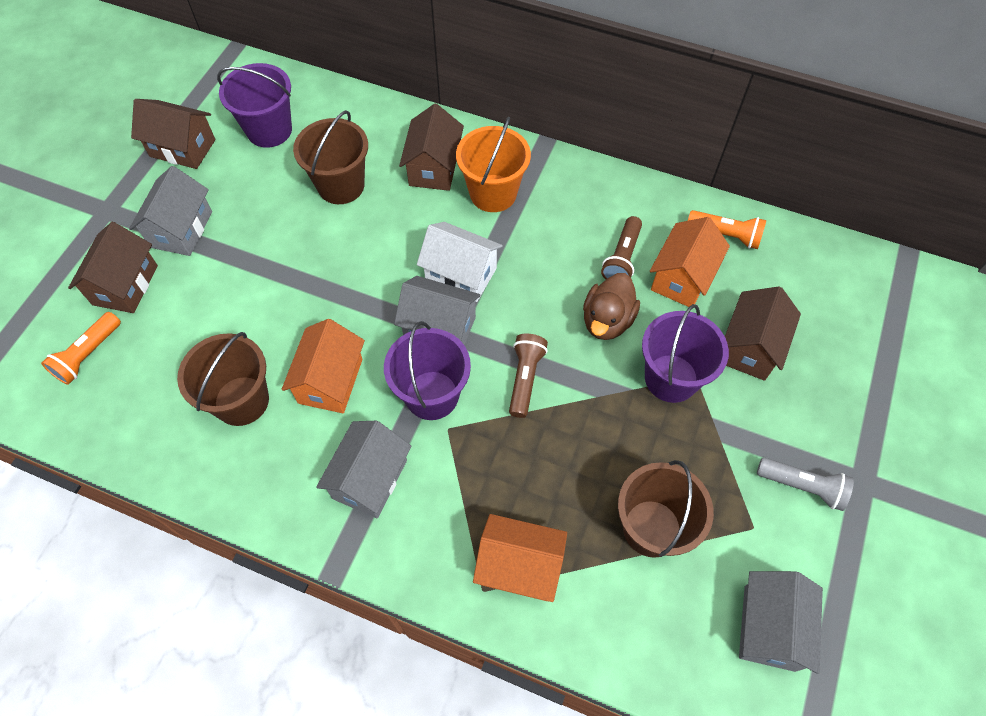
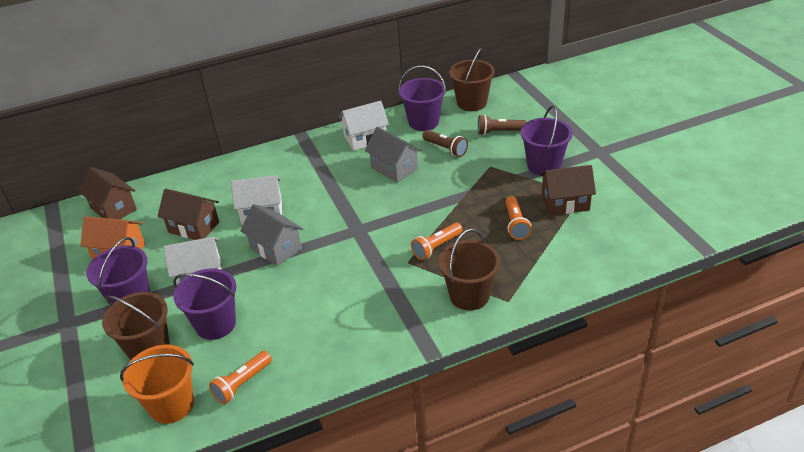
brown duck: [583,273,640,340] = 1 -> none = 0
brown house: [68,222,158,313] [131,99,216,169] [399,104,464,191] [725,286,801,381] = 4 -> [78,167,137,219] [157,189,219,240] [540,165,596,215] = 3
grey flashlight: [757,457,854,511] = 1 -> none = 0
grey house: [129,166,212,256] [316,421,411,518] [394,276,481,345] [739,571,823,674] = 4 -> [240,204,303,266] [365,127,421,183] = 2
orange flashlight: [41,312,121,385] [688,210,766,249] = 2 -> [209,351,272,404] [411,223,463,260] [505,196,531,240] = 3
orange house: [282,319,365,413] [473,514,567,602] [650,217,730,307] = 3 -> [80,216,145,260] = 1
purple bucket: [217,63,292,148] [384,321,471,420] [642,304,729,403] = 3 -> [86,237,150,304] [173,268,236,340] [399,65,446,131] [520,106,573,175] = 4
white house: [417,222,503,302] = 1 -> [163,237,222,285] [231,175,282,225] [339,101,389,151] = 3

